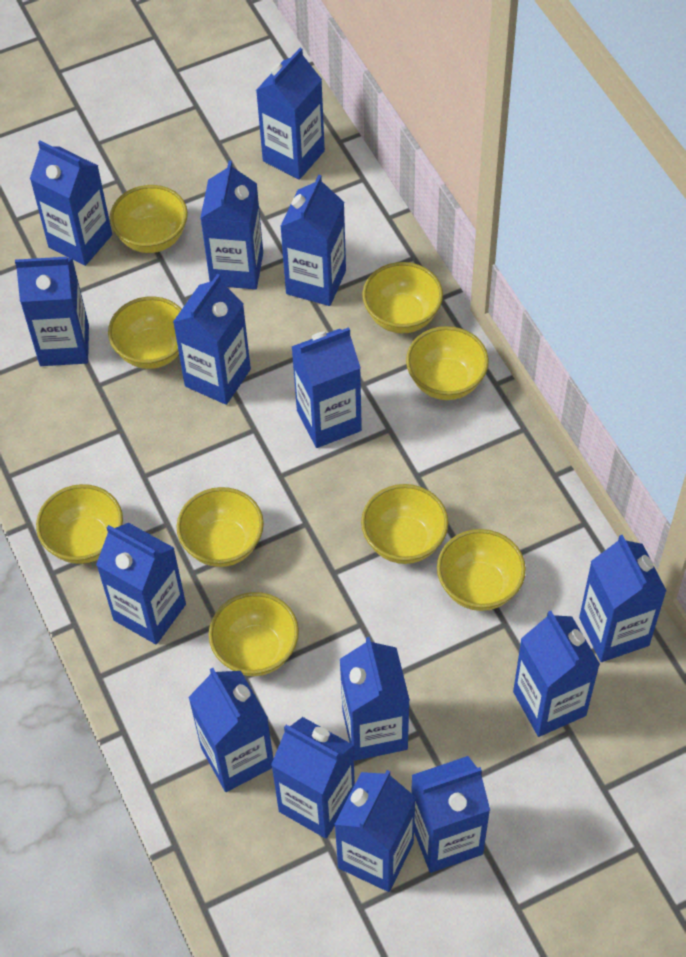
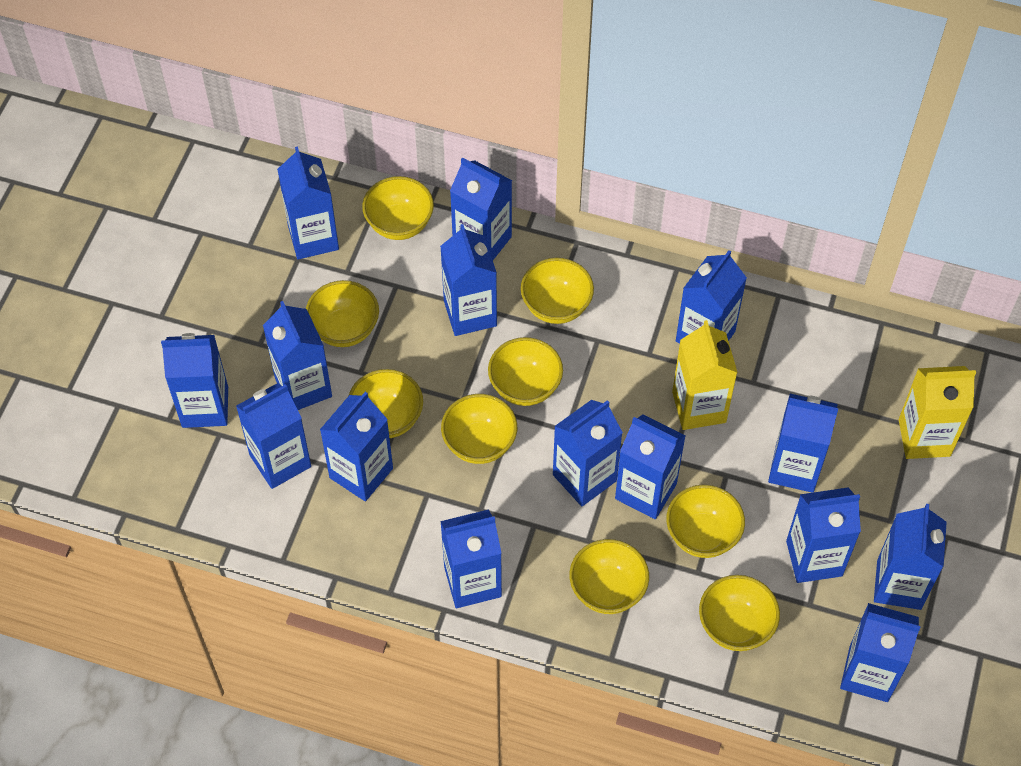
yellow carton: none = 0 -> [672,320,738,430] [899,366,976,459] = 2

